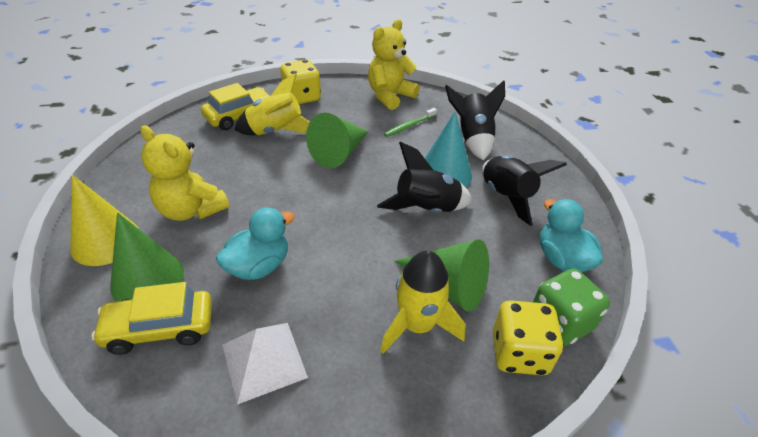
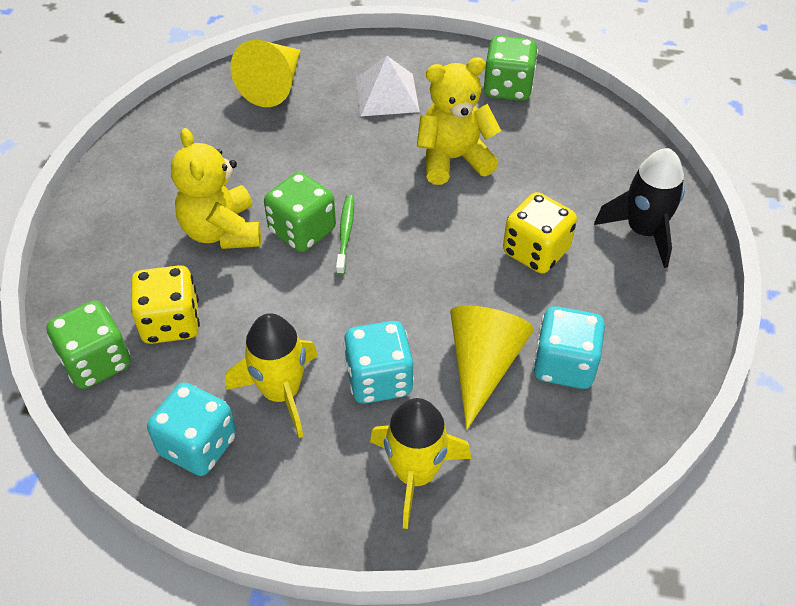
black rocket: [377,142,472,213] [445,80,505,160] [482,155,567,226] = 3 -> [594,148,685,268] = 1
green cone: [110,213,184,301] [306,113,368,168] [395,239,489,312] = 3 -> none = 0
green dice: [533,268,610,346] = 1 -> [46,300,131,389] [264,172,336,252] [484,36,538,101] = 3
turquoise cone: [425,112,472,187] = 1 -> none = 0
turquoise dice: none = 0 -> [147,382,236,476] [343,321,414,404] [533,306,605,389] = 3
turquoise duck: [216,207,295,280] [540,199,603,272] = 2 -> none = 0
yellow car: [91,282,212,355] [201,83,271,130] = 2 -> none = 0
yellow cone: [70,175,139,266] = 1 -> [231,40,301,107] [450,306,534,429] = 2

